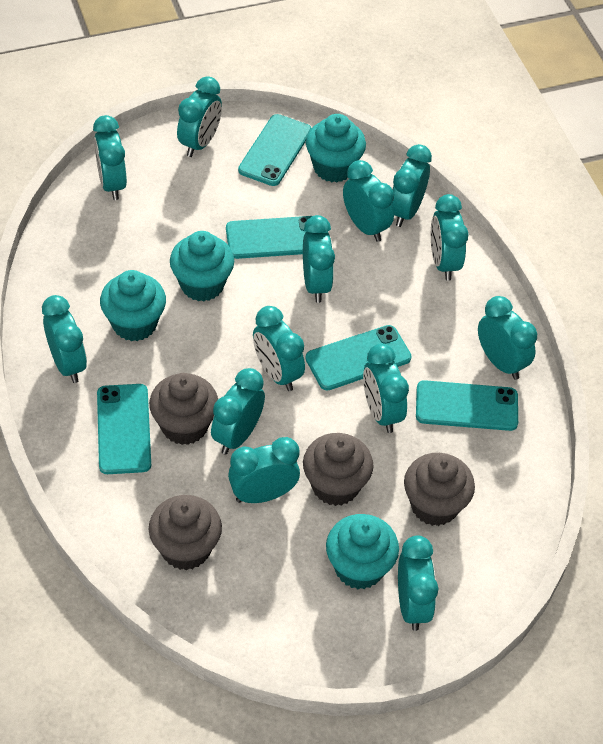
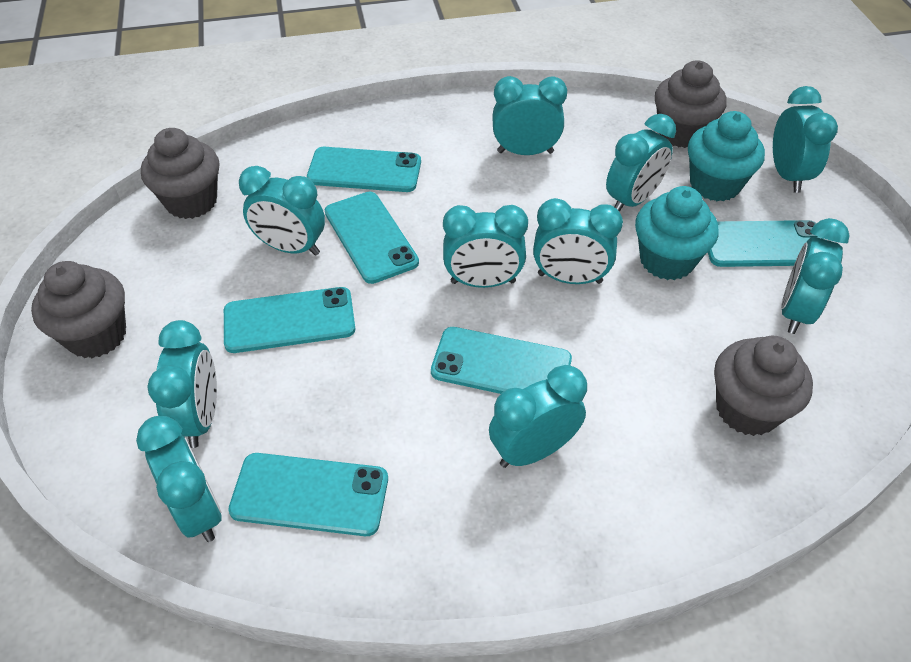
turquoise clock: [42,295,87,383] [93,115,127,200] [177,76,222,157] [211,368,265,455] [228,437,300,503] [253,306,305,391] [303,215,335,303] [343,160,394,242] [363,344,409,433] [392,144,432,227] [398,535,439,631] [431,194,469,281] [478,296,537,380] = 13 -> [136,416,222,542] [147,320,217,448] [239,166,325,256] [443,205,528,288] [489,365,587,468] [492,76,567,155] [533,198,623,284] [606,114,676,212] [773,86,838,193] [781,218,850,334] = 10
turquoise cupcake: [100,270,166,341] [170,231,234,301] [306,114,366,183] [326,514,399,589] = 4 -> [635,186,719,280] [688,111,765,201] = 2
turquoise phone: [97,384,151,474] [226,216,312,259] [238,114,311,186] [305,325,411,391] [416,380,518,431] = 5 -> [224,287,355,353] [228,453,388,536] [307,147,421,192] [325,192,419,284] [431,327,572,394] [708,220,824,267] = 6

